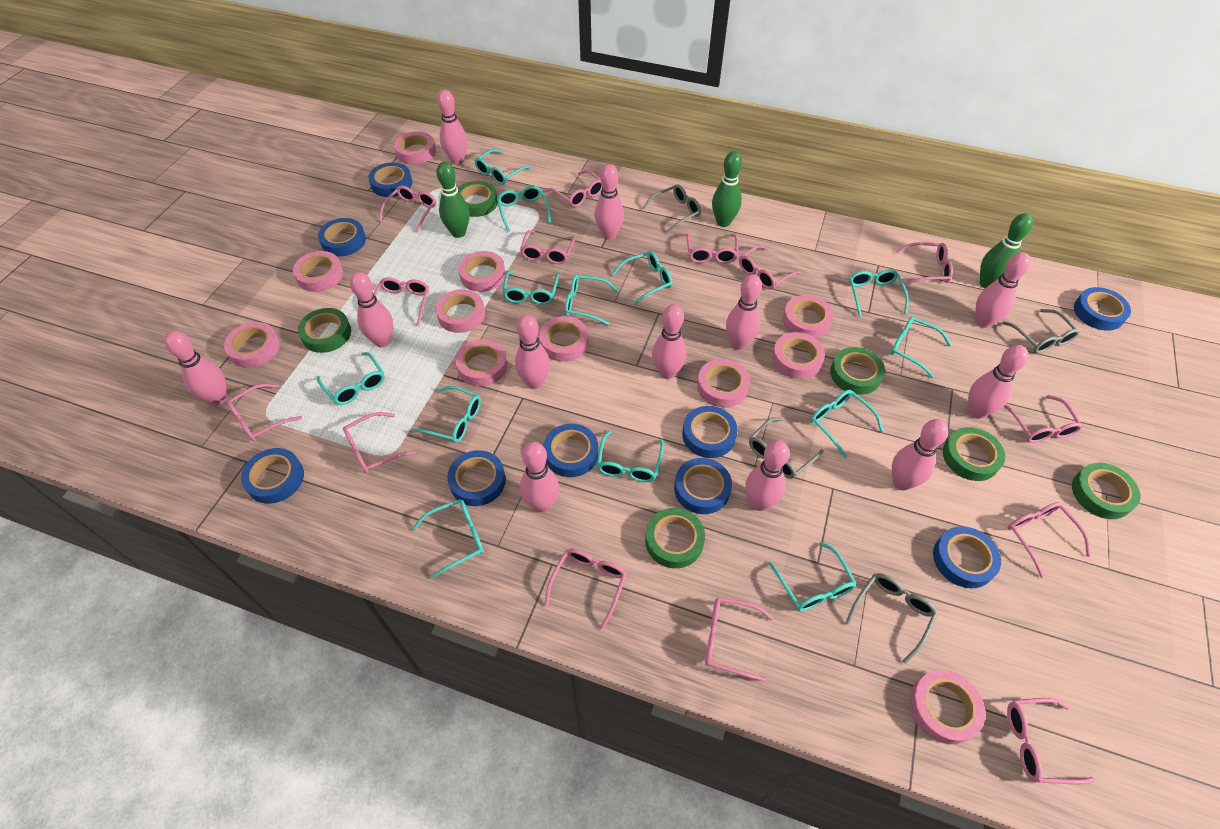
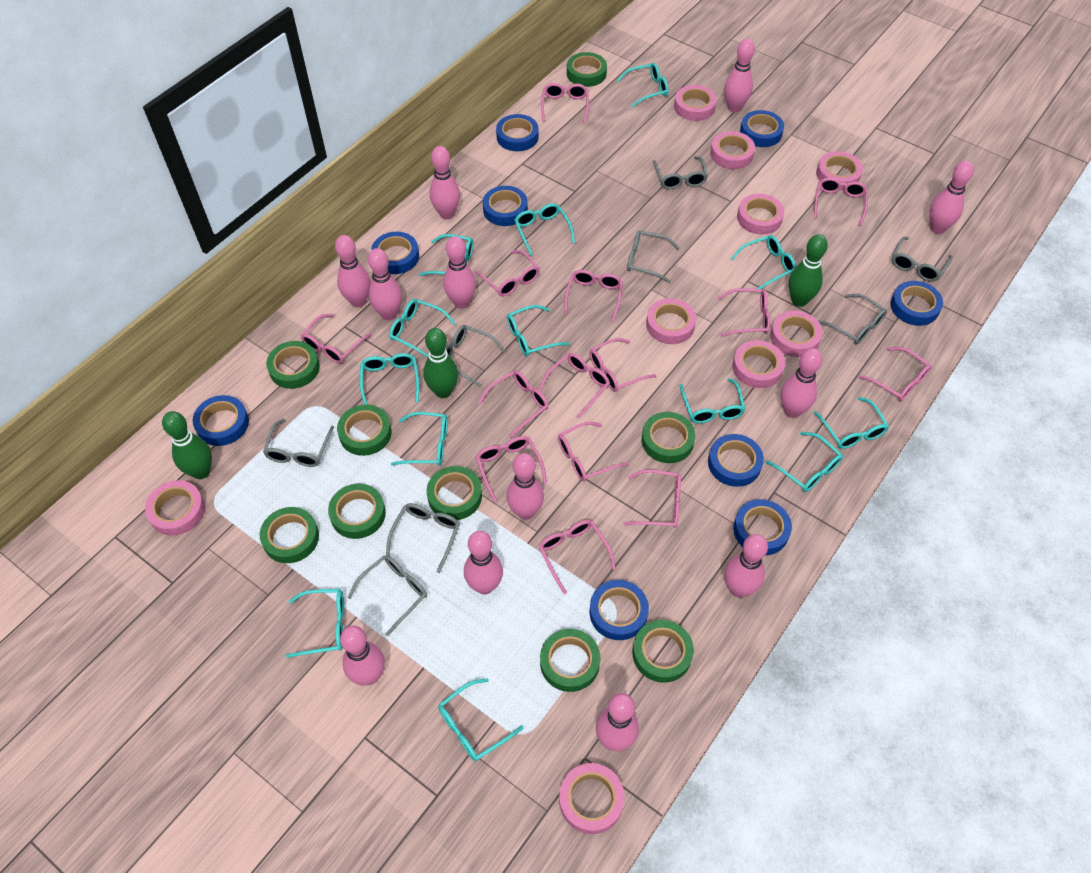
green tape: [298,308,351,353] [458,181,498,217] [645,508,705,568] [830,347,885,395] [943,427,1005,481] [1072,463,1140,519] = 6 -> [260,507,319,563] [266,341,320,389] [328,484,386,539] [337,404,392,456] [427,466,482,520] [540,629,600,692] [567,52,607,87] [632,620,694,683] [642,412,696,463] = 9
grey glasses: [642,184,701,234] [749,417,824,479] [846,573,938,664] [1002,309,1080,353] = 4 -> [263,419,334,467] [348,555,427,636] [386,503,460,573] [445,325,505,387] [627,231,680,283] [653,156,708,189] [818,294,887,344] [892,237,953,282] = 8
pink tape: [224,322,280,368] [293,251,343,292] [394,132,436,164] [436,289,485,333] [455,339,507,386] [458,251,506,292] [539,316,589,362] [697,359,750,408] [772,332,825,379] [783,295,834,338] [909,670,986,744] = 11 -> [145,480,205,536] [559,763,625,834] [646,298,696,344] [674,85,717,121] [710,131,755,169] [733,340,785,388] [737,194,784,234] [770,311,823,357] [816,151,863,190] = 9

